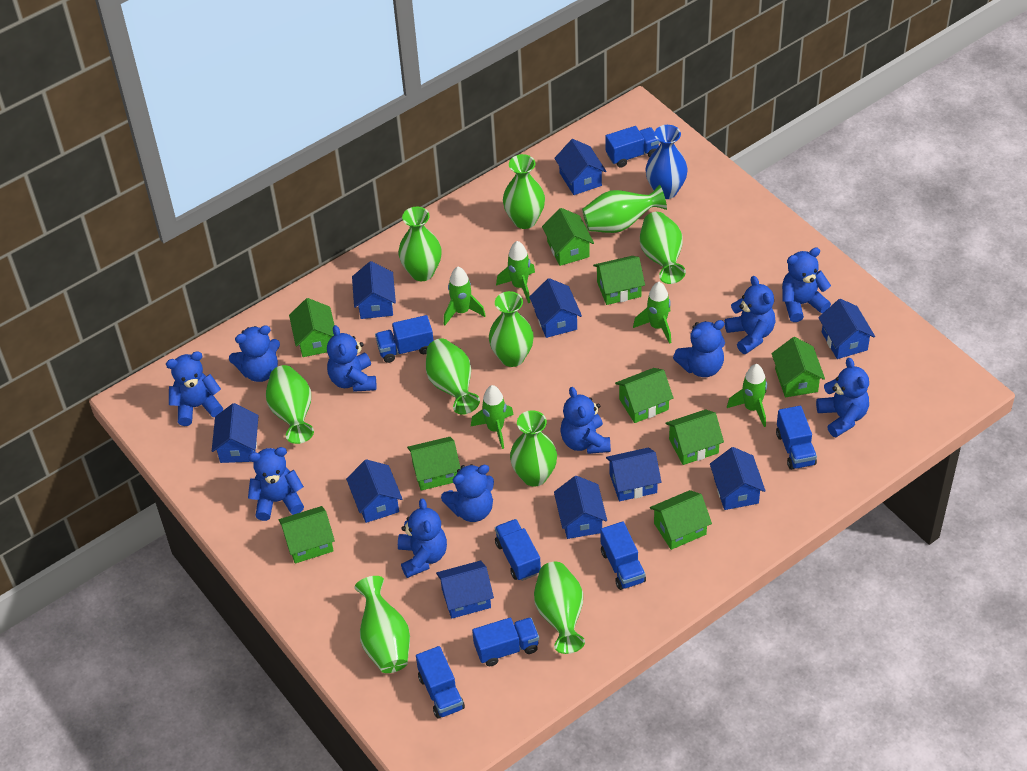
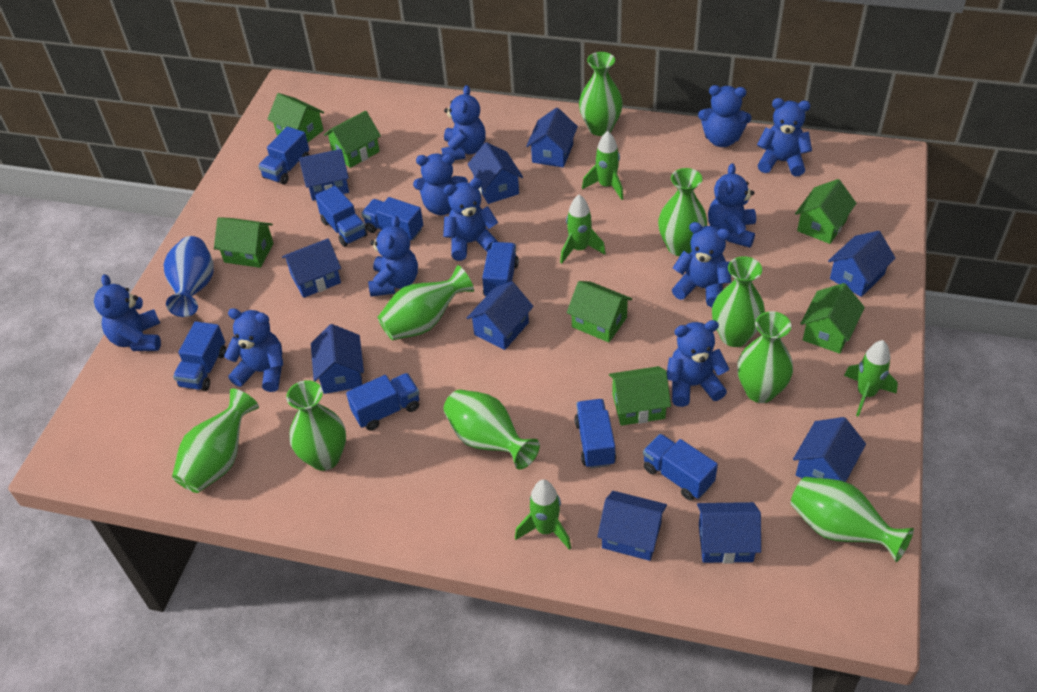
blue truck: [375,315,434,363] [416,646,465,719] [472,617,539,666] [495,519,541,581] [601,522,646,590] [605,126,660,168] [776,406,817,470] = 7 -> [173,321,226,391] [258,127,309,185] [315,186,368,247] [346,373,419,431] [361,197,423,241] [482,242,519,296] [574,399,616,469] [643,434,718,500] = 8
green house: [279,506,335,563] [289,298,334,357] [407,437,461,491] [542,208,594,266] [593,256,645,305] [615,368,674,423] [650,490,712,550] [665,409,724,465] [772,337,825,398] = 9 -> [214,217,274,268] [267,93,324,142] [324,111,381,168] [567,281,632,342] [609,366,671,426] [795,179,856,244] [800,283,865,354] = 7
green rocket: [444,267,486,325] [471,385,514,449] [496,241,535,303] [633,282,671,344] [727,364,767,427] = 5 -> [515,480,571,550] [560,195,606,264] [582,131,623,200] [844,340,898,417] = 4
green vase: [266,365,314,444] [355,576,410,673] [398,207,442,281] [426,338,480,415] [489,291,534,367] [503,154,545,229] [510,410,557,487] [534,562,585,654] [582,184,667,233] [640,212,686,284] = 10 -> [172,388,259,493] [286,380,346,471] [378,265,474,340] [444,389,540,470] [579,52,623,136] [658,168,707,256] [712,256,765,347] [737,311,793,403] [791,477,914,562] = 9

